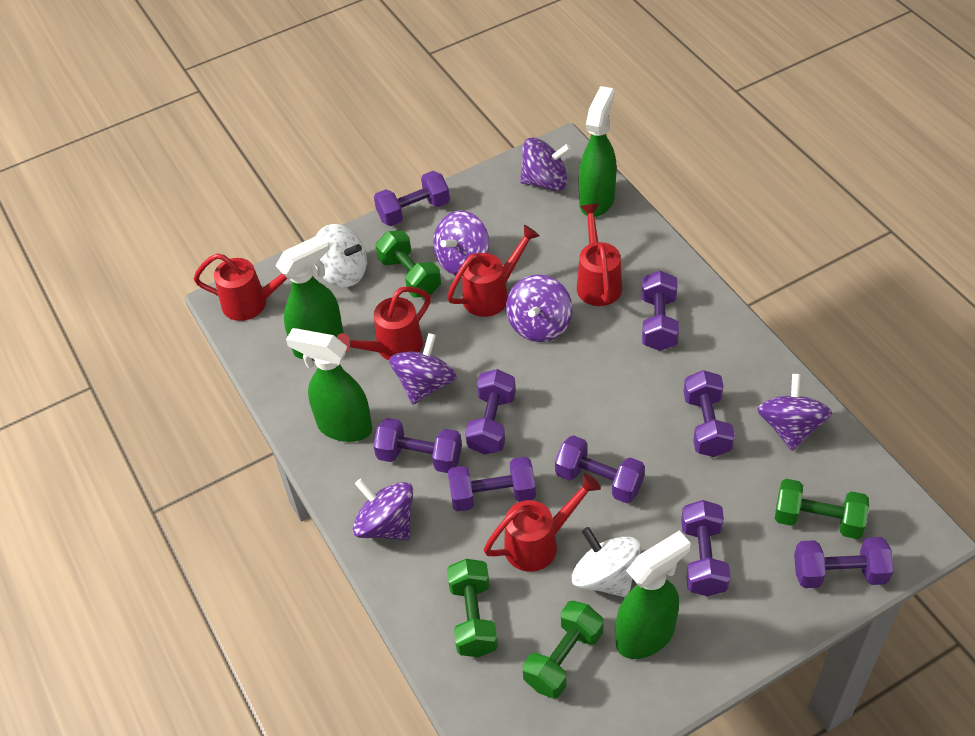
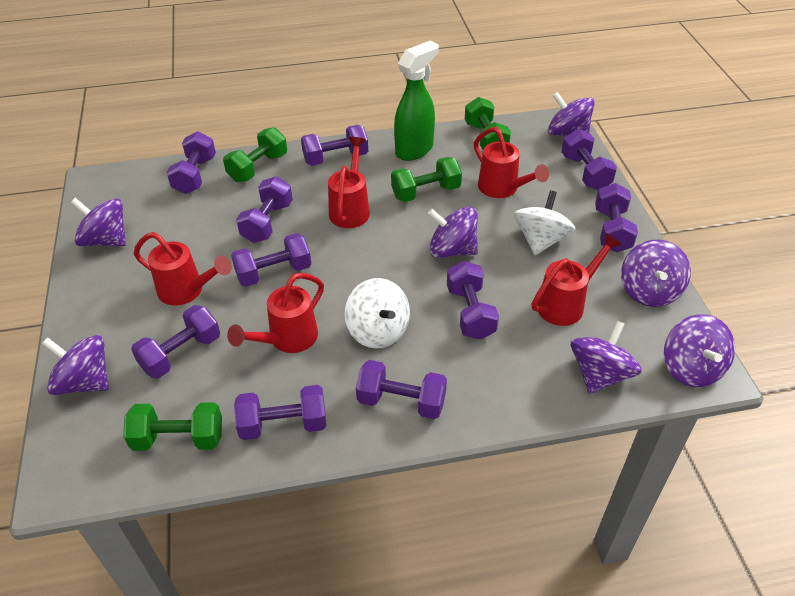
green spray bottle: [275,234,343,359] [286,328,372,442] [579,86,617,217] [616,531,691,659] = 4 -> [394,41,439,161] = 1
purple dumbbell: [373,418,462,473] [374,171,450,226] [448,457,536,512] [465,369,516,455] [555,435,645,503] [642,271,679,351] [681,500,730,596] [683,370,735,457] [794,537,894,588] = 9 -> [131,305,220,378] [167,131,216,194] [231,233,311,287] [234,385,326,440] [236,176,293,243] [301,125,368,166] [356,360,447,419] [447,261,499,340] [561,129,617,190] [595,183,638,253] = 10
purple spinning top: [353,479,413,540] [389,333,457,405] [433,211,489,275] [506,275,573,342] [520,138,571,191] [757,374,832,451] = 6 -> [42,335,109,395] [71,198,126,246] [428,207,478,258] [548,92,595,136] [571,321,642,394] [621,240,691,307] [664,314,735,387] = 7

